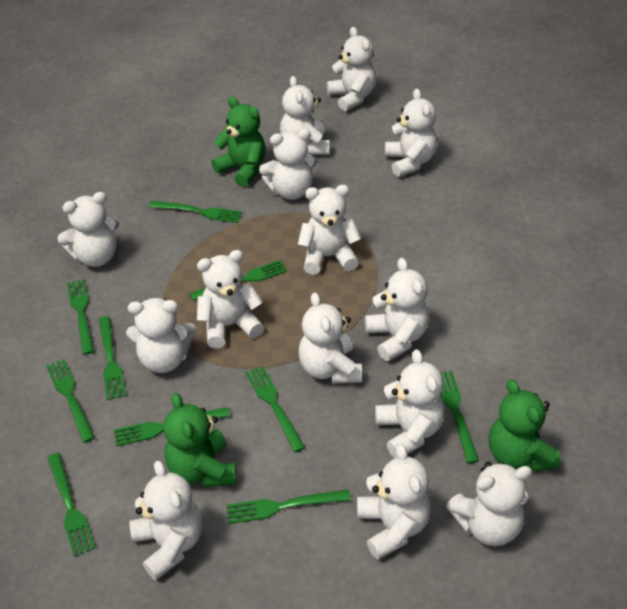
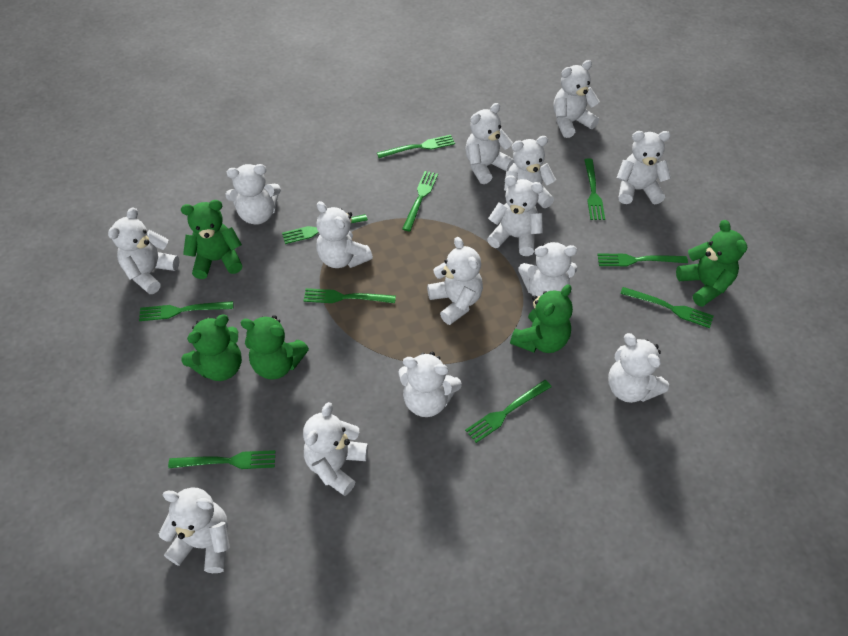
green teddy bear: [164,393,236,487] [211,97,266,187] [489,379,561,472] = 3 -> [181,200,243,279] [181,315,242,381] [241,315,309,380] [510,284,573,353] [676,220,747,307] = 5

